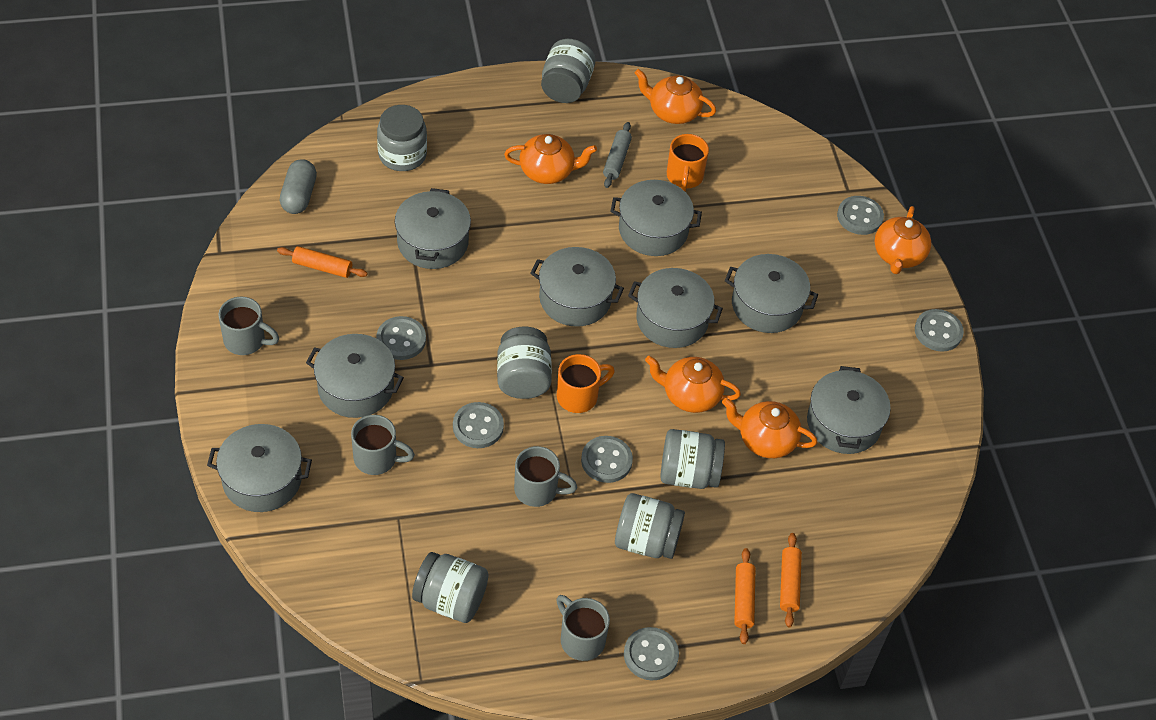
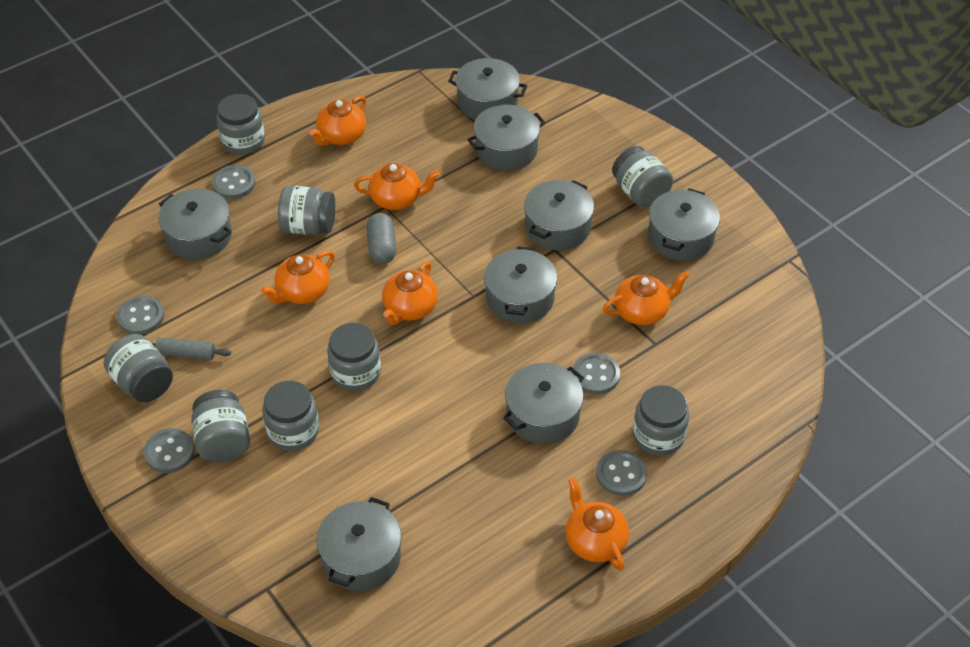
grey button: [376,316,426,360] [453,402,504,448] [581,436,633,483] [624,627,679,681] [837,196,884,235] [915,309,964,352] = 6 -> [117,296,164,335] [144,428,195,473] [212,165,255,199] [573,353,620,395] [596,450,647,496] = 5
grey jar: [377,105,427,171] [412,552,488,623] [497,326,552,399] [541,39,595,103] [615,493,685,559] [660,429,725,489] = 6 -> [104,334,173,403] [191,390,250,462] [217,94,265,155] [262,381,319,451] [278,185,335,235] [327,323,381,391] [612,146,673,207] [633,385,689,456] = 8
grey mug: [218,297,279,355] [351,415,415,475] [514,446,577,507] [556,595,610,661] = 4 -> none = 0
orange mug: [557,354,615,413] [667,134,709,191] = 2 -> none = 0
orange rolling pin: [277,246,368,278] [734,548,755,644] [780,533,802,627] = 3 -> none = 0
orange teapot: [504,134,597,184] [635,69,716,124] [645,356,741,413] [722,398,817,458] [875,206,931,274] = 5 -> [261,250,335,304] [310,96,366,146] [354,163,440,210] [382,261,438,325] [566,477,629,571] [603,271,689,325] = 6

